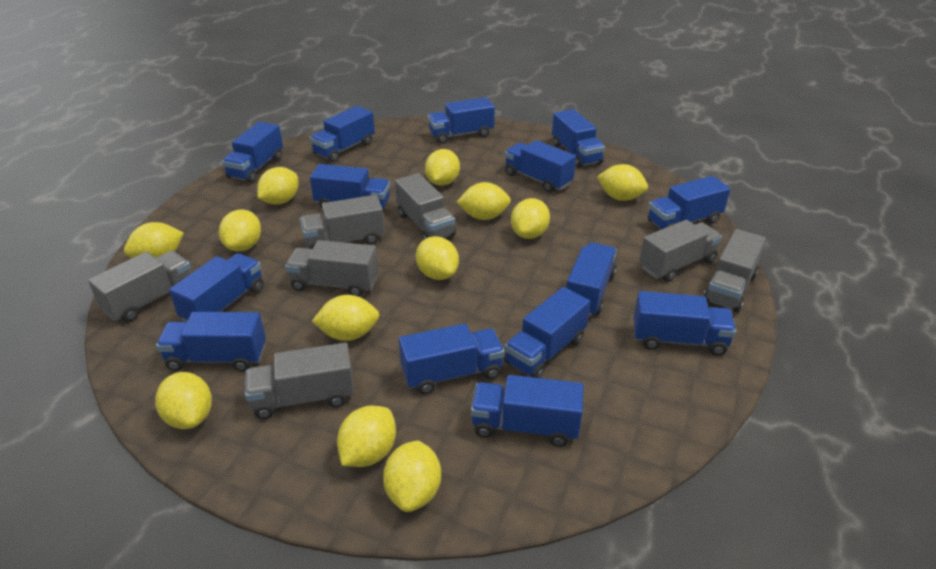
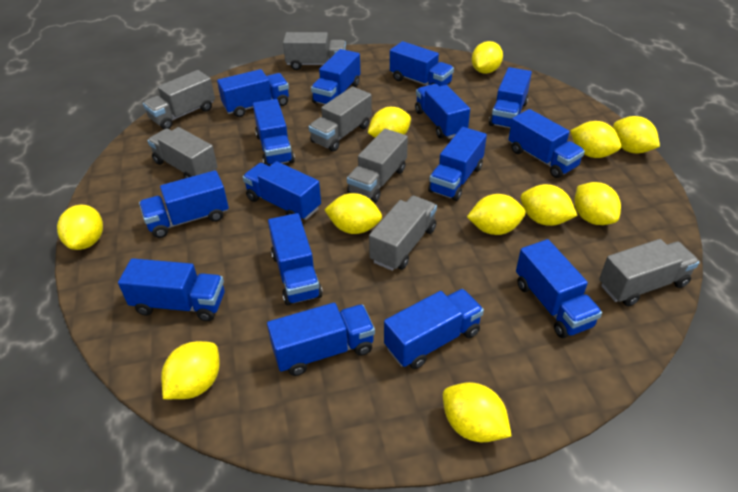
blue truck: [156,312,266,372] [169,253,264,322] [222,122,283,183] [310,106,375,162] [310,164,390,209] [399,323,505,394] [428,97,495,144] [471,375,584,447] [504,287,590,378] [505,140,576,193] [552,109,605,168] [566,242,617,317] [634,291,736,356] [648,176,730,230] = 14 -> [118,258,225,321] [139,170,229,238] [217,69,289,117] [243,161,321,220] [253,99,295,166] [267,303,375,376] [268,213,323,305] [311,49,360,105] [384,289,484,369] [390,41,454,86] [415,84,470,139] [428,127,487,201] [489,67,532,128] [509,109,585,178] [516,239,602,338] = 15
yellow lemon: [124,222,184,258] [155,372,212,429] [219,209,261,251] [257,167,298,205] [312,295,379,341] [337,406,396,467] [383,440,441,512] [416,236,459,280] [425,149,460,186] [457,182,511,220] [511,198,550,239] [597,164,648,201] = 12 -> [57,205,103,250] [161,341,220,399] [324,193,382,234] [368,107,411,138] [443,382,512,442] [467,194,526,235] [472,41,503,74] [520,184,578,226] [570,121,621,158] [575,182,621,225] [613,116,660,153] = 11

